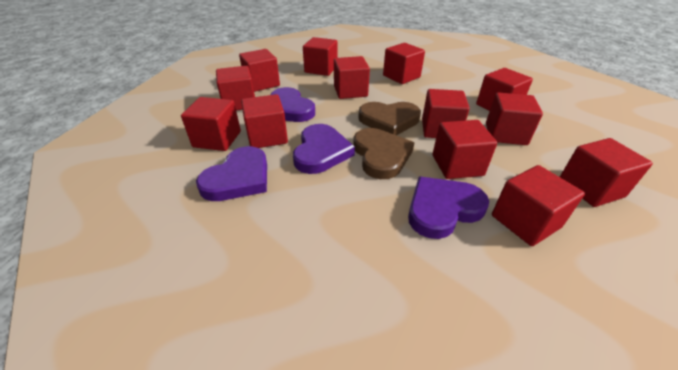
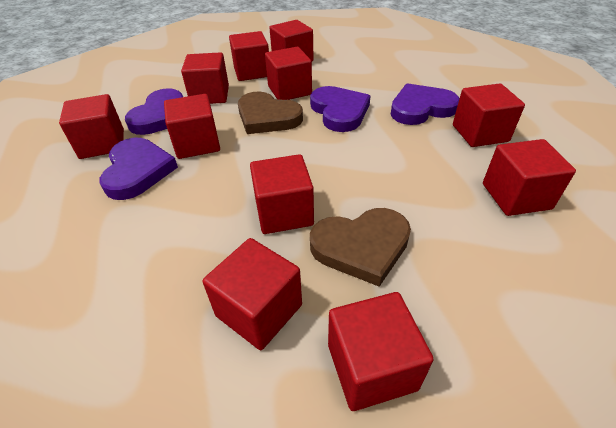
red cube: [181,97,241,151] [216,66,255,111] [239,49,280,92] [241,94,288,148] [303,37,337,76] [334,56,370,99] [383,43,425,84] [422,89,470,138] [433,120,497,179] [476,68,533,111] [486,92,543,145] [492,165,585,246] [560,138,653,207] = 13 -> [59,94,124,159] [164,94,220,159] [181,52,229,104] [203,238,302,350] [229,31,269,81] [250,154,314,234] [265,47,312,100] [269,20,313,61] [328,292,434,411] [453,83,525,147] [483,139,576,216] = 11

